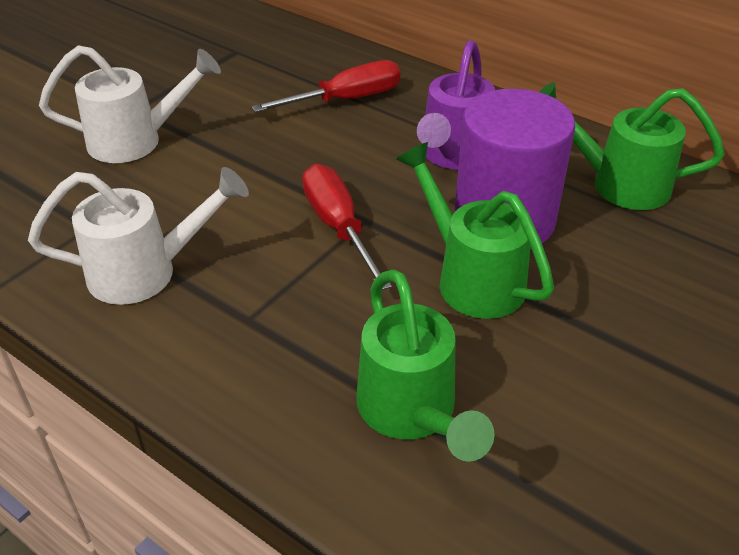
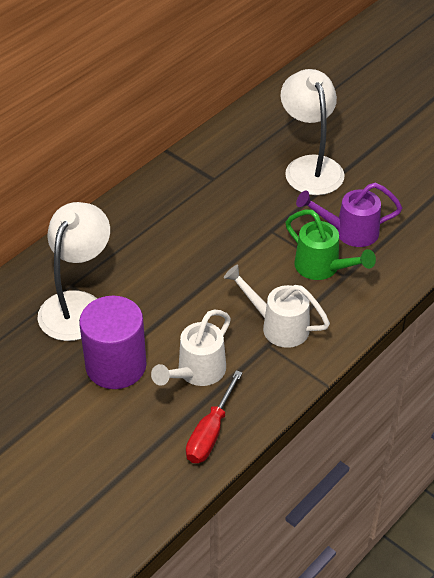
green watering can: [356,269,495,462] [396,142,554,319] [539,82,725,210] = 3 -> [285,209,376,280] = 1
red screwdriver: [251,60,400,113] [302,164,392,290] = 2 -> [186,370,243,463] = 1
white lamp: none = 0 -> [38,202,110,341] [281,69,344,195] = 2

